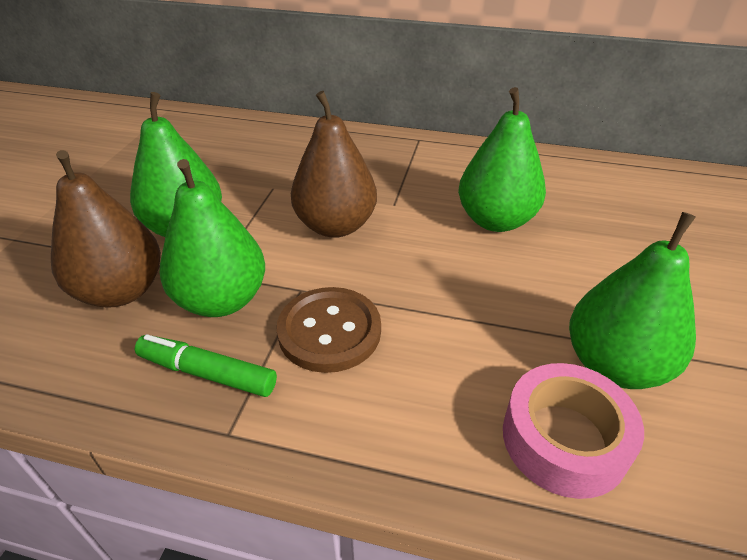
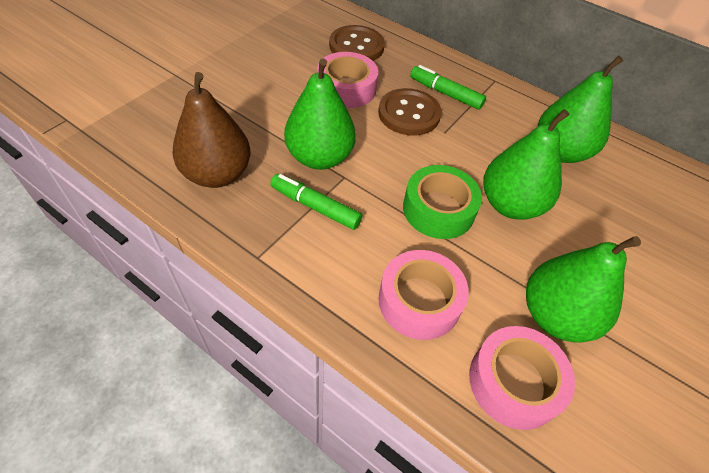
brown button: [277,287,381,373] = 1 -> [329,25,385,61] [378,88,442,136] = 2
brown pear: [51,150,161,308] [291,91,377,238] = 2 -> [172,72,251,188] = 1
green marker: [135,334,277,397] = 1 -> [270,174,362,230] [410,65,486,110] = 2
green tape: none = 0 -> [403,165,482,239] = 1
pink tape: [503,363,644,499] = 1 -> [317,52,378,108] [378,250,469,340] [469,326,575,430] = 3

